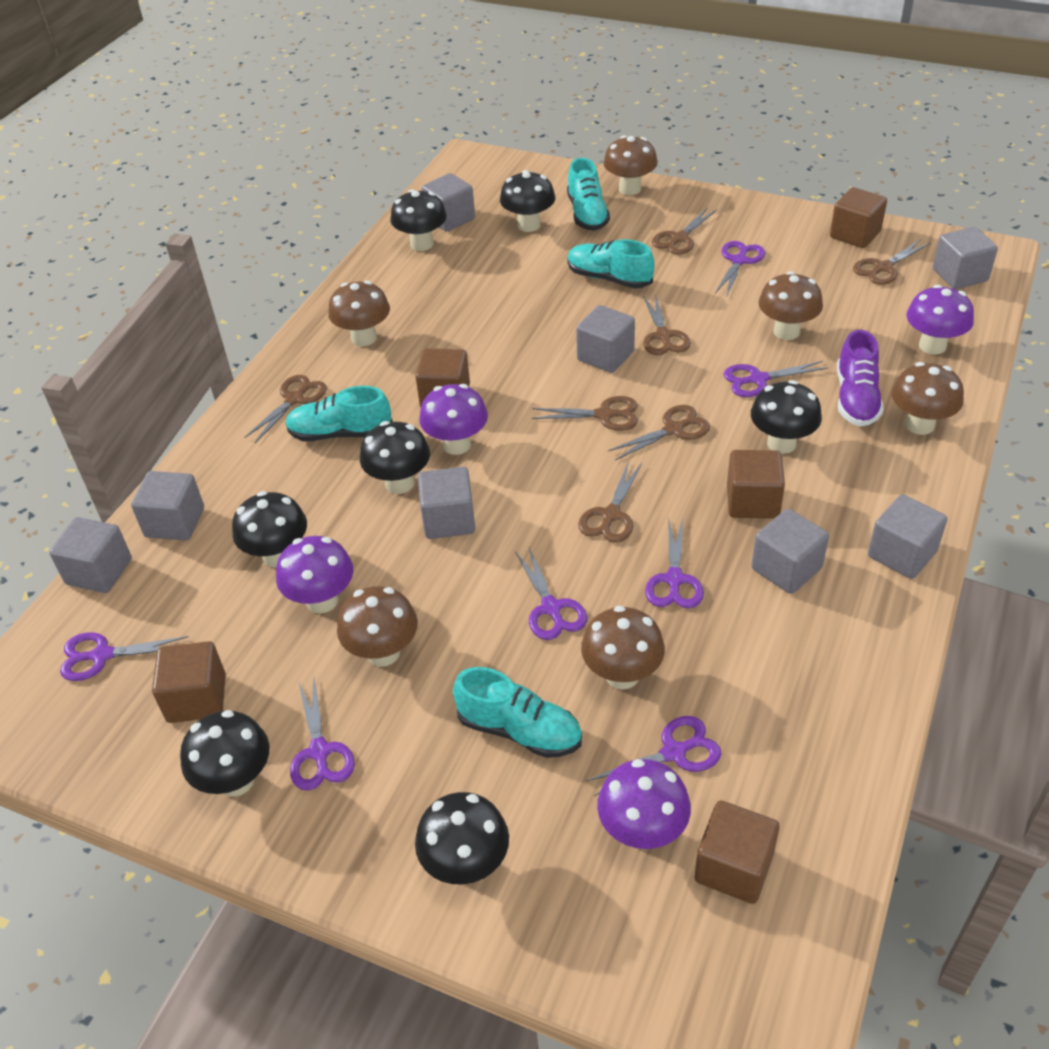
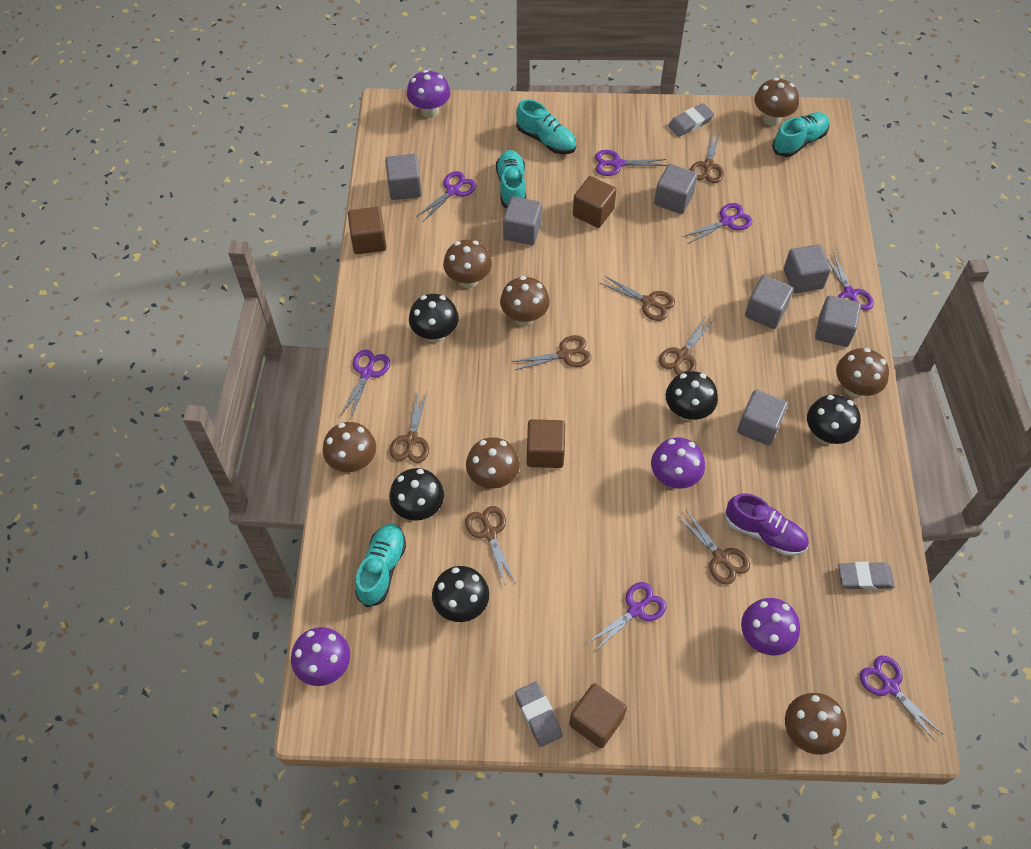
black mushroom: [180,710,269,797] [232,491,307,567] [360,421,430,494] [391,189,447,251] [415,792,509,884] [500,170,555,232] [751,380,822,454] = 7 -> [389,468,444,521] [409,294,459,343] [432,566,489,622] [666,371,718,421] [807,394,861,445] = 5
brown cube: [152,641,226,723] [415,348,470,407] [695,801,780,904] [727,450,785,519] [830,187,887,248] = 5 -> [348,207,386,254] [527,419,565,468] [569,683,627,748] [573,176,616,228] = 4
brown mushroom: [328,281,390,346] [337,586,418,667] [581,606,665,690] [603,135,658,195] [759,271,823,340] [892,362,964,435] = 6 -> [322,422,376,472] [443,240,492,288] [466,437,520,489] [500,276,550,326] [754,78,799,126] [785,693,847,755] [836,348,889,398] = 7
grey cube: [49,517,132,593] [131,471,204,541] [418,467,475,539] [422,173,475,232] [576,305,635,373] [751,509,829,594] [868,495,947,579] [933,227,998,289] = 8 -> [385,154,422,200] [503,196,542,245] [654,164,697,214] [737,390,788,446] [745,275,794,329] [784,244,831,293] [815,295,861,347] = 7
grey eraser: none = 0 -> [515,681,563,747] [668,103,714,137] [838,562,895,590] = 3

